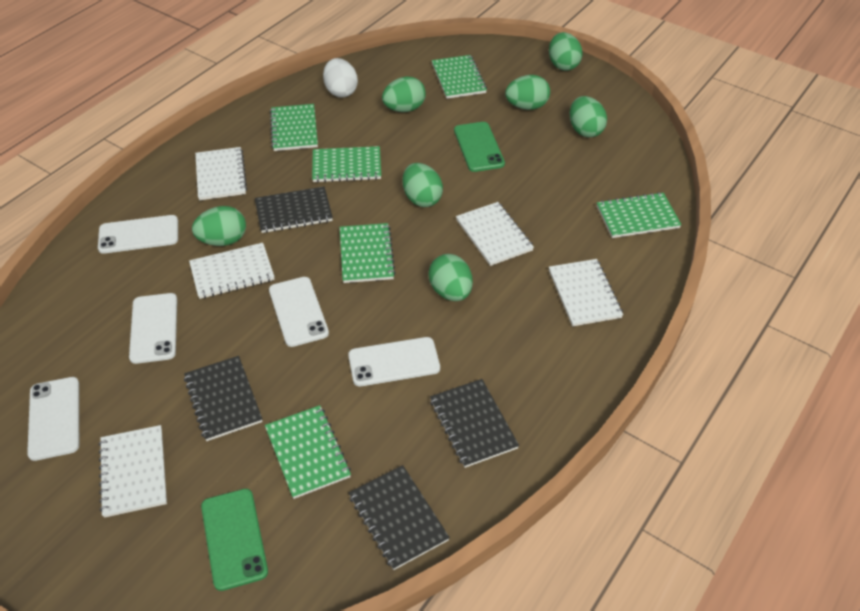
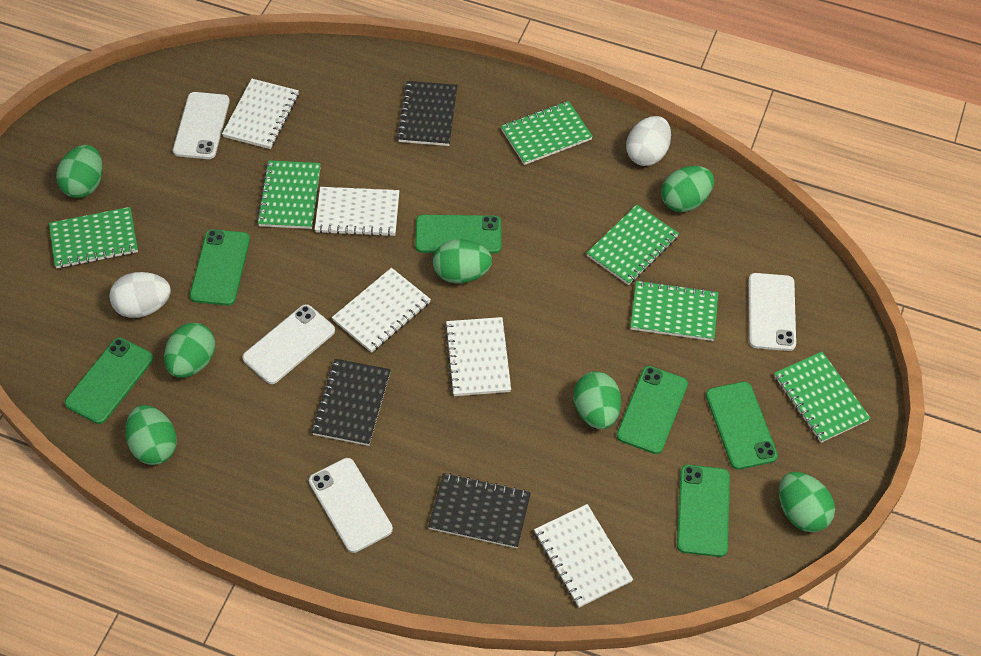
black notebook: [184,356,262,441] [255,186,333,233] [349,465,450,570] [430,379,519,468] = 4 -> [312,359,391,446] [397,81,457,146] [428,473,531,548] = 3
green phone: [201,489,268,591] [454,122,505,172] = 2 -> [65,338,153,424] [190,229,250,306] [415,215,501,254] [617,366,688,454] [677,465,730,557] [706,382,778,470] = 6
white egg: [323,58,358,98] = 1 -> [109,272,171,318] [626,116,671,166] = 2
white phone: [27,377,79,461] [98,215,178,254] [129,293,177,364] [269,277,329,347] [348,337,440,386] = 5 -> [173,92,230,159] [242,304,335,384] [309,458,393,553] [749,273,796,351] = 4

